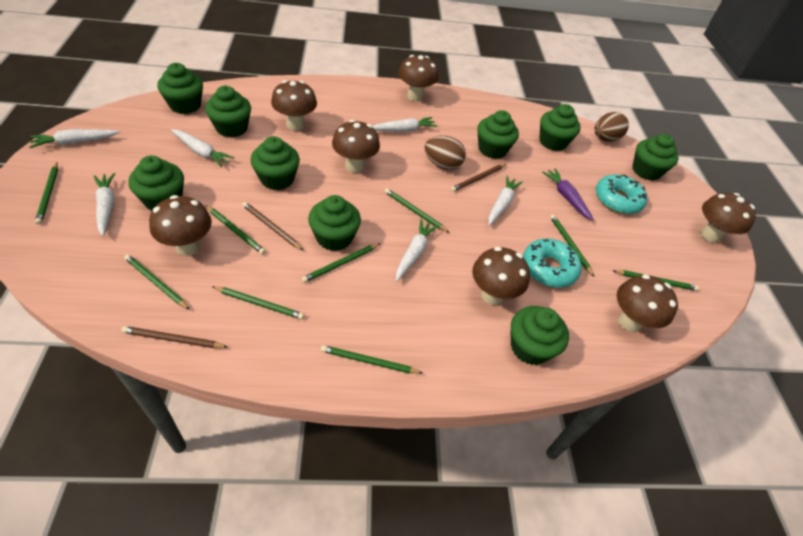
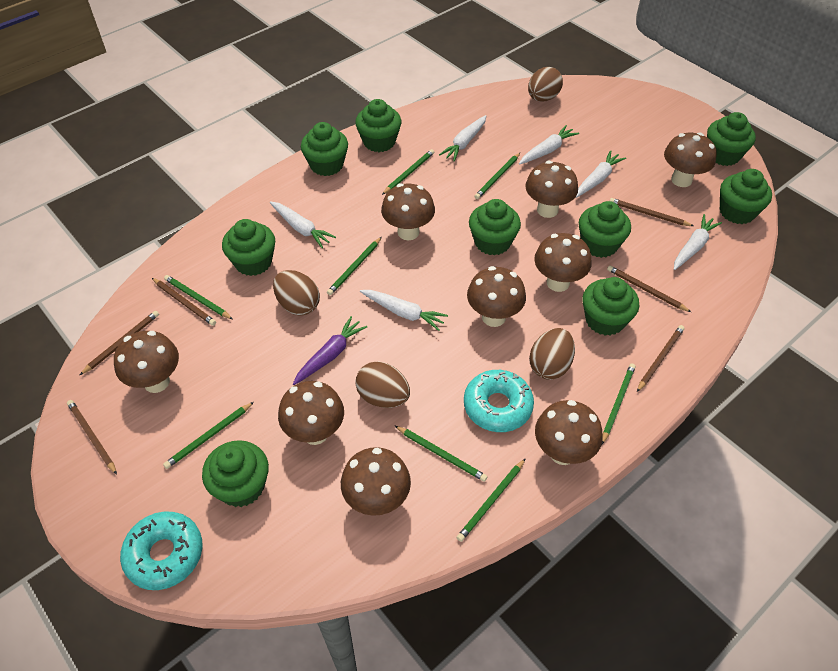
brown egg: [424,136,466,170] [595,112,629,142] = 2 -> [273,270,320,316] [355,361,410,408] [528,67,563,102] [529,328,575,380] = 4
brown mushroom: [149,195,212,256] [271,80,317,131] [332,120,380,173] [398,55,438,101] [472,247,530,305] [617,274,678,332] [700,193,756,243] = 7 -> [114,331,179,393] [278,381,344,445] [341,447,411,516] [381,183,435,241] [467,266,526,327] [525,161,578,218] [534,233,592,292] [535,400,603,465] [664,133,716,187] = 9
brown pencil: [121,326,228,348] [242,202,303,250] [451,164,506,192] = 3 -> [67,400,117,474] [80,311,159,375] [152,278,216,326] [607,265,691,312] [610,198,694,226] [637,325,684,392] = 6
green pencil: [35,162,58,224] [124,254,190,310] [206,206,266,254] [212,286,304,319] [302,243,380,283] [321,345,422,374] [384,188,449,232] [550,215,594,277] [612,270,699,291] = 9 -> [163,402,254,469] [164,275,233,319] [327,237,382,295] [382,149,434,195] [395,426,487,482] [456,458,526,542] [474,153,520,199] [602,363,636,444] = 8

